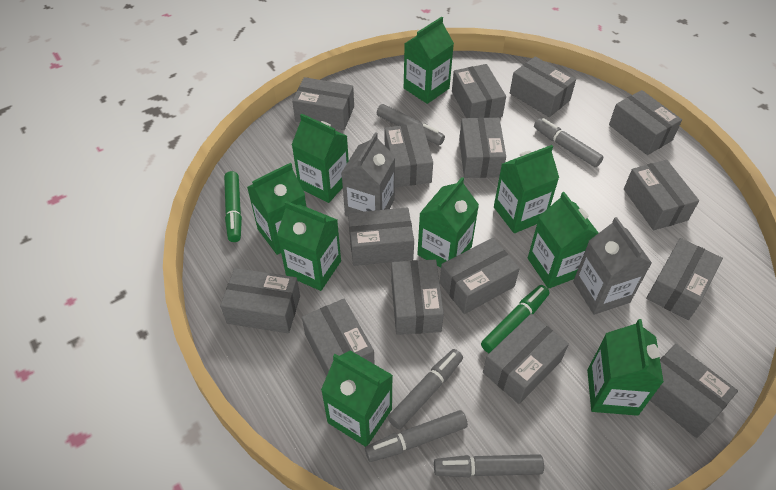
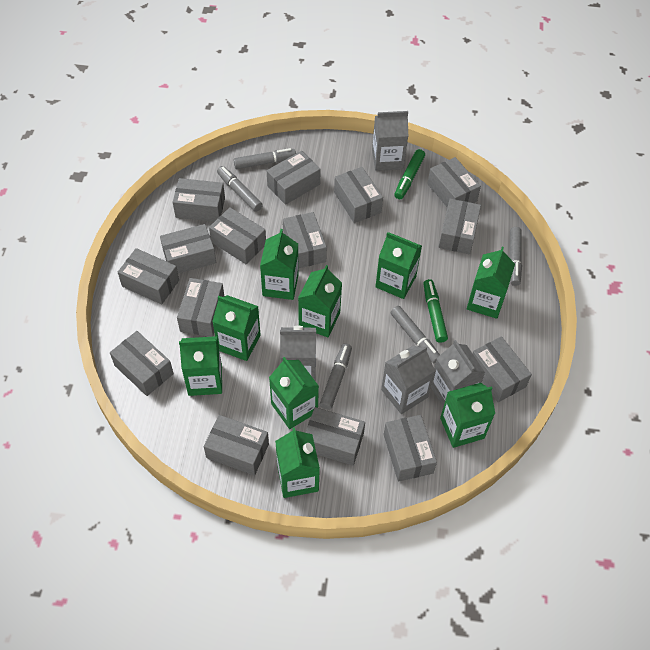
grey carton: [342,132,395,217] [573,217,652,315] = 2 -> [280,326,316,380] [372,111,408,171] [381,345,435,414] [431,340,485,407] = 4

